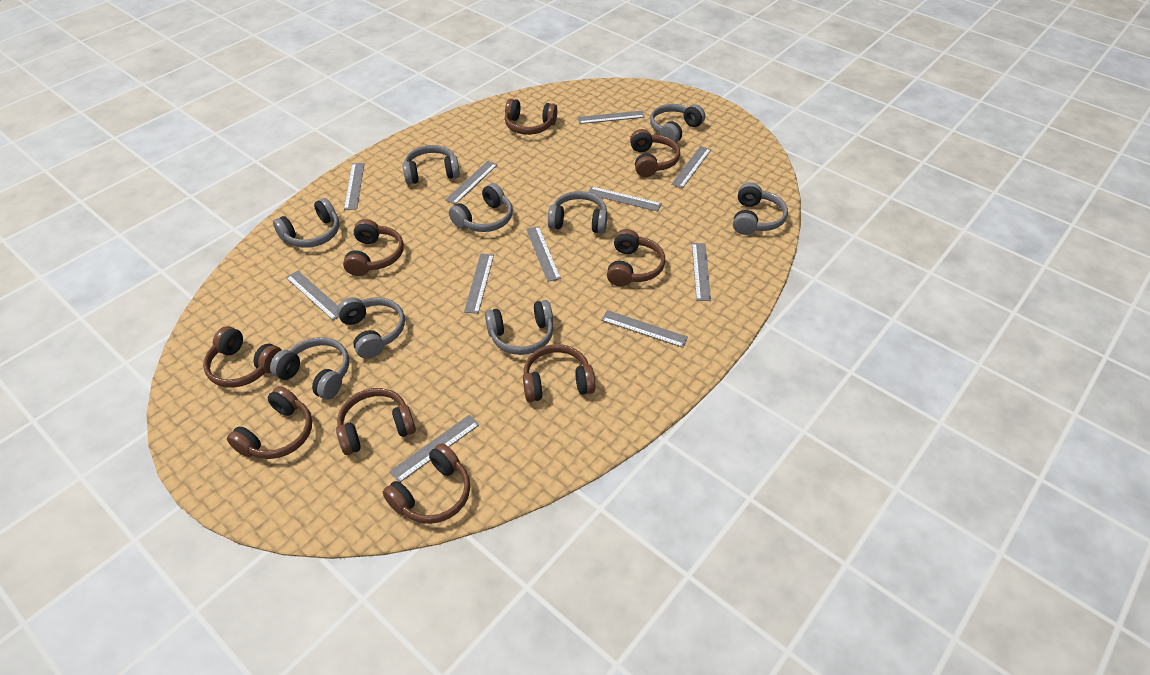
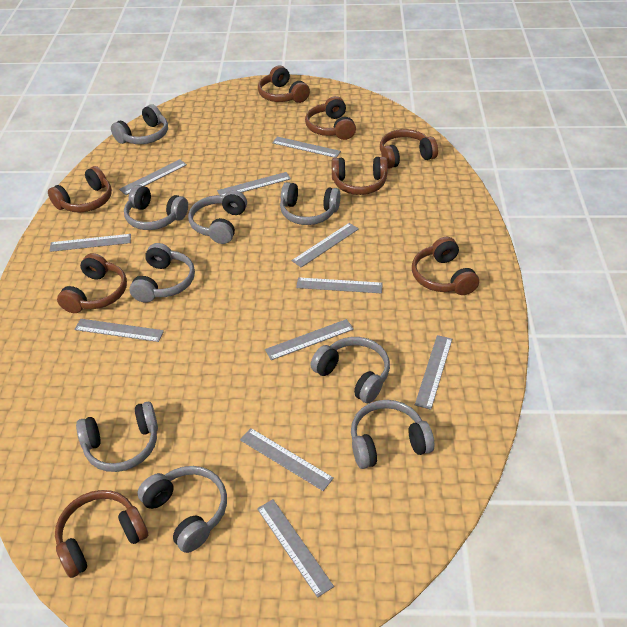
brown headphones: [203,326,281,388] [227,386,312,459] [336,388,416,455] [343,219,404,276] [383,443,470,524] [505,99,557,135] [523,344,595,402] [607,229,665,287] [630,129,680,177] = 9 -> [48,166,112,213] [55,490,148,578] [57,253,127,313] [258,66,310,103] [305,96,356,140] [332,156,387,195] [380,129,438,169] [412,237,479,295] = 8

